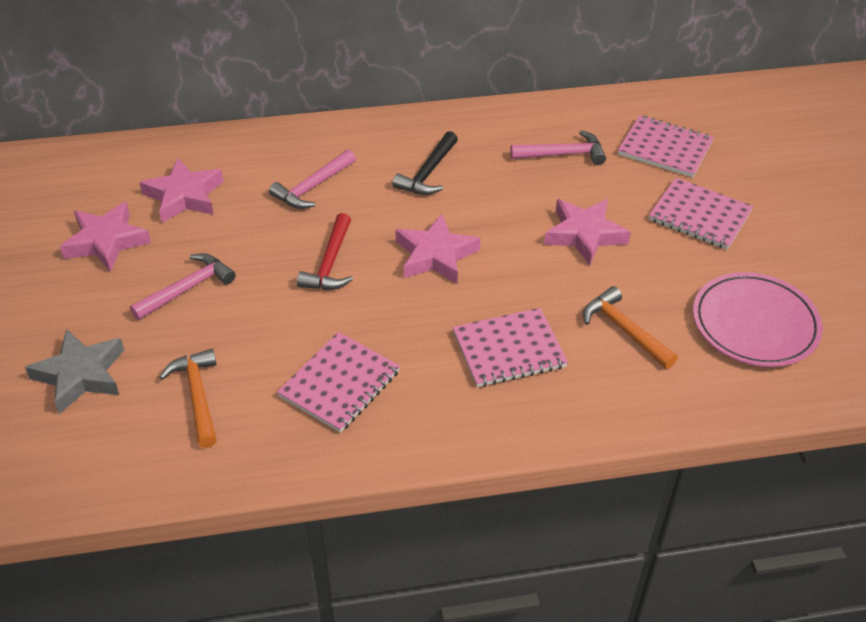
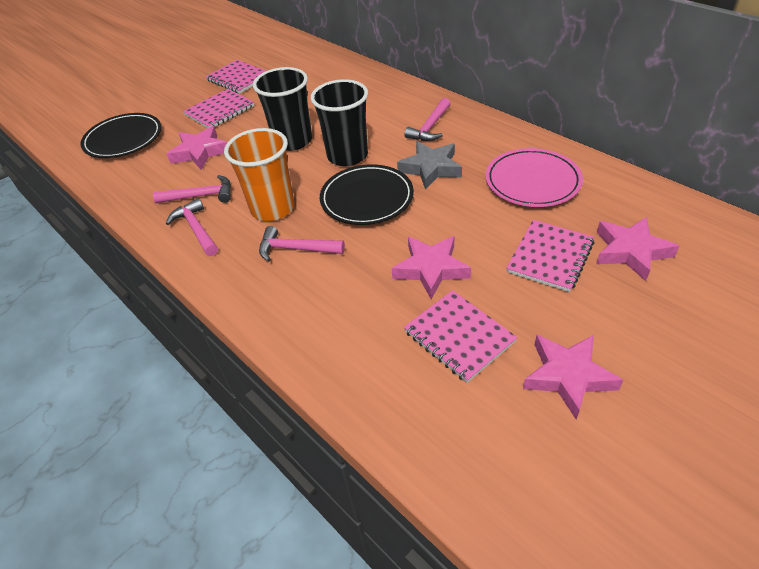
black cup: none = 0 -> [253,67,312,151] [311,79,368,166] = 2
black hammer: [393,131,458,195] = 1 -> none = 0
black plate: none = 0 -> [80,113,161,158] [320,164,414,225] = 2
orange cup: none = 0 -> [224,128,295,221] = 1
orange hammer: [159,349,217,448] [583,286,678,369] = 2 -> none = 0
pink hammer: [130,253,236,320] [269,149,356,209] [510,130,606,165] = 3 -> [153,175,231,203] [166,198,218,256] [259,226,345,262] [404,98,451,141] = 4
red hammer: [297,213,353,290] = 1 -> none = 0

